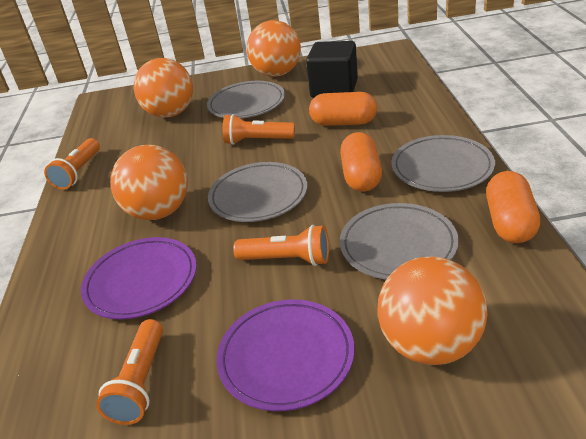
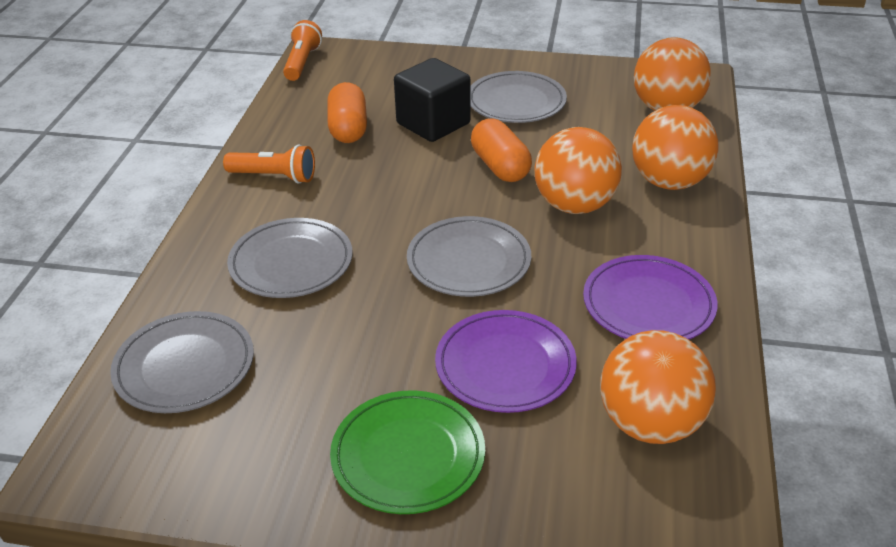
green plate: none = 0 -> [330,390,485,514] = 1
orange capsule: [309,92,377,126] [340,132,382,192] [486,171,540,243] = 3 -> [327,82,367,143] [471,119,532,182] = 2
orange flashlight: [44,138,100,190] [96,319,163,425] [223,114,295,145] [233,225,329,266] = 4 -> [223,145,315,184] [283,20,322,81] = 2

